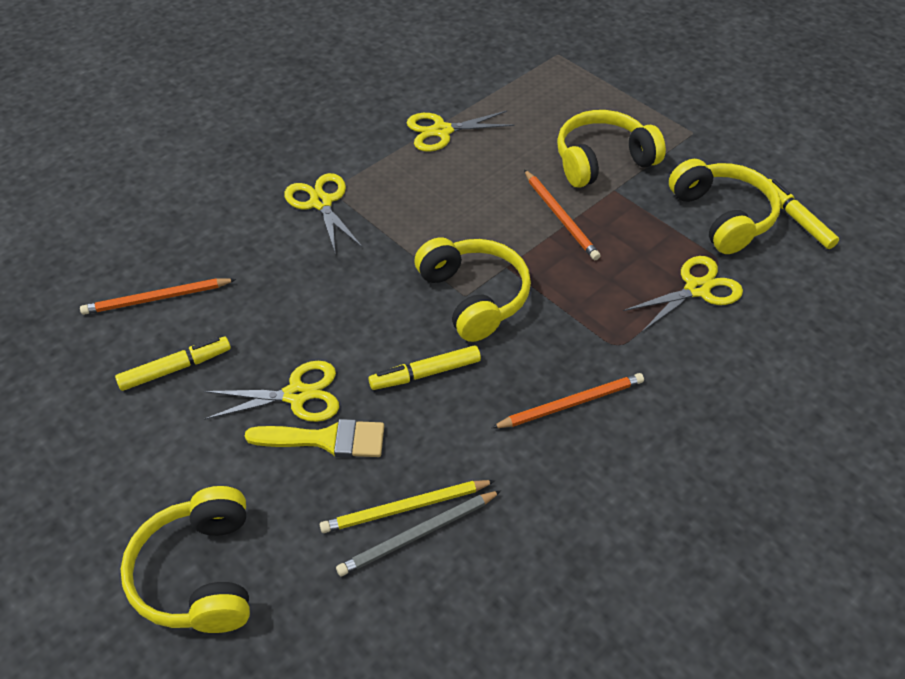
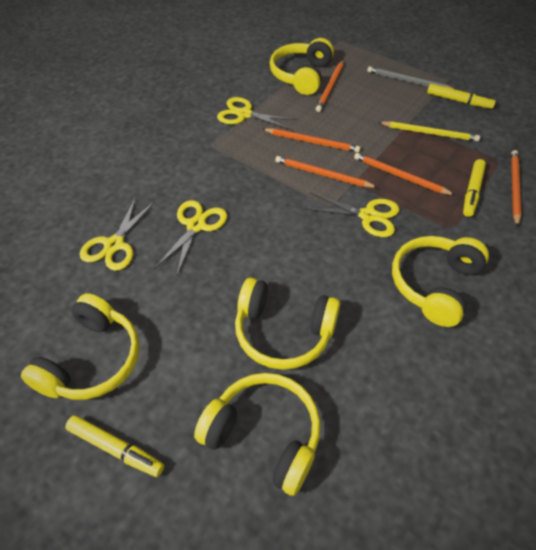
orange pencil: [80,278,236,315] [492,373,644,428] [524,170,600,260] = 3 -> [263,128,361,152] [275,156,378,188] [316,60,344,112] [354,153,455,195] [511,150,521,227] = 5
yellow brush: [245,419,384,458] = 1 -> none = 0
yellow headphones: [121,486,250,633] [414,237,531,342] [557,110,666,188] [669,159,781,254] = 4 -> [21,293,140,400] [194,373,321,496] [235,278,340,370] [270,38,334,95] [392,236,489,327] = 5

